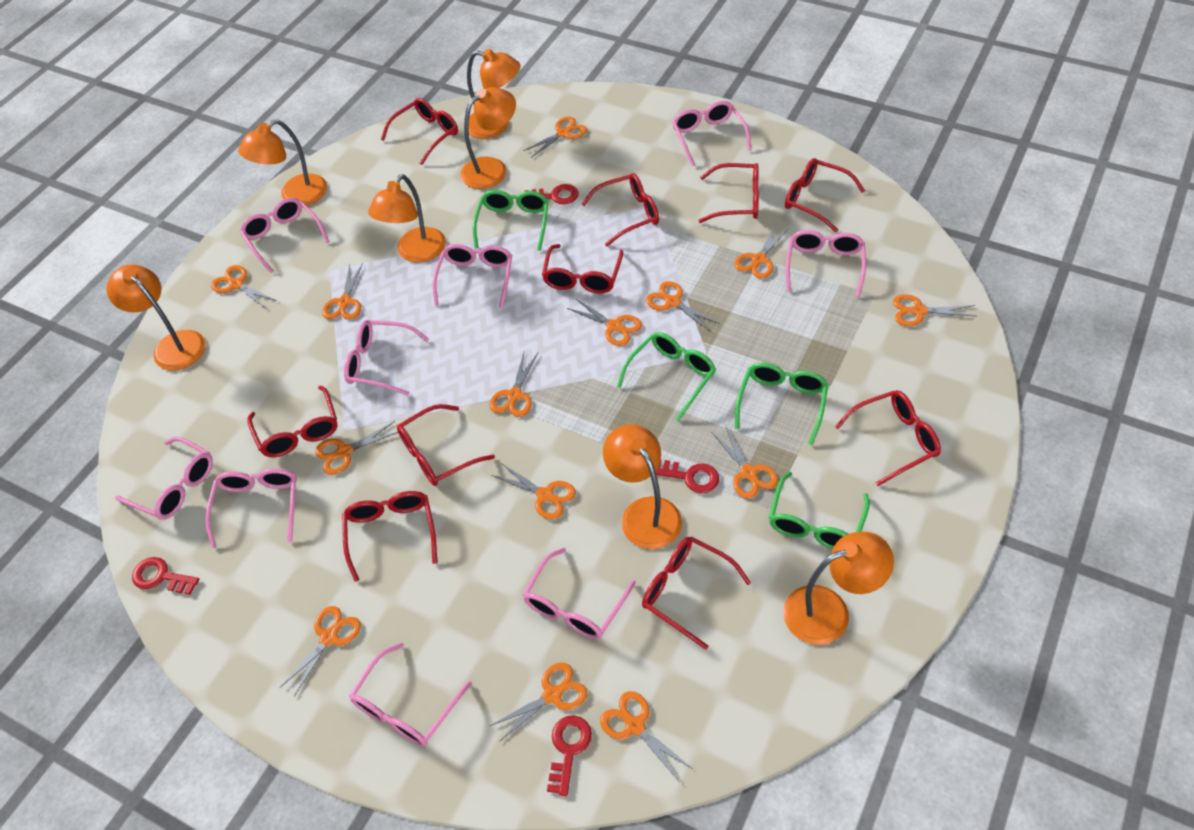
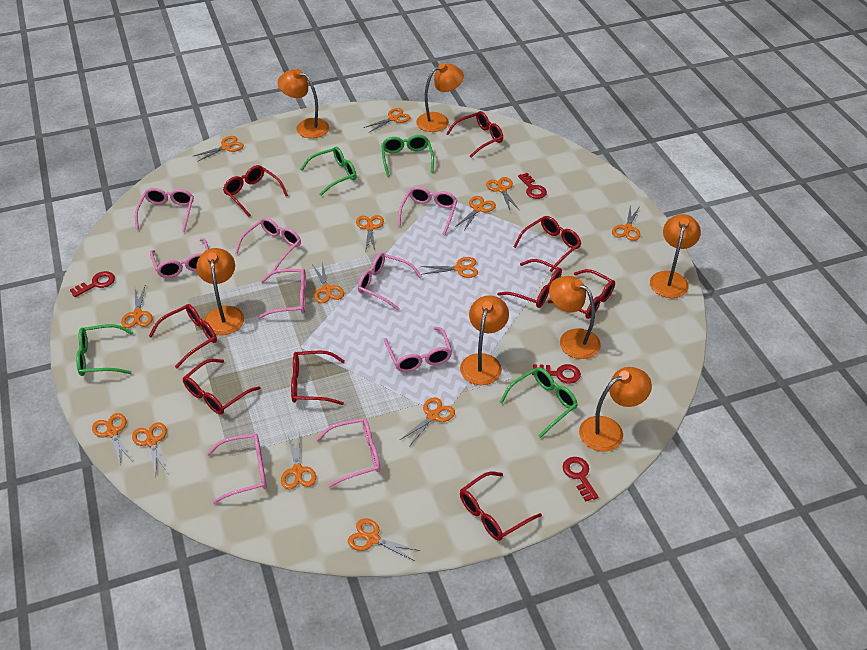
red glasses: [247,385,338,457] [342,491,437,582] [381,98,458,165] [397,404,495,486] [542,244,623,293] [582,173,659,246] [642,537,751,650] [698,163,759,223] [785,158,865,232] [835,390,941,486] = 10 -> [149,304,217,368] [183,359,261,415] [223,165,288,217] [291,350,345,405] [446,111,503,157] [460,471,542,541] [497,259,562,308] [514,216,581,272] [548,269,615,319] = 9

